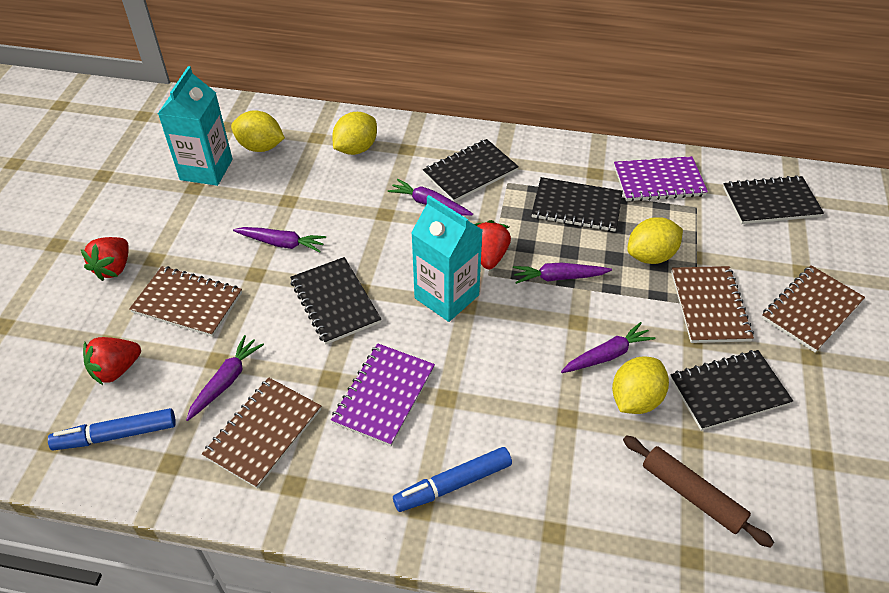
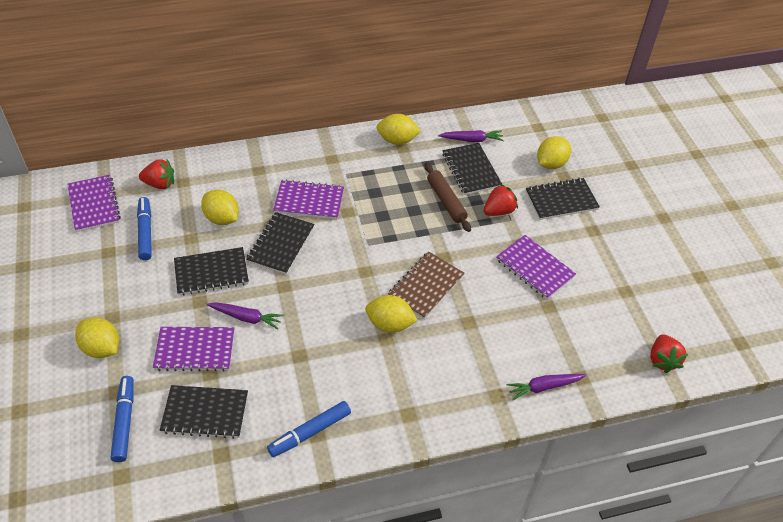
blue marker: [48,408,176,450] [393,447,512,512] = 2 -> [111,376,134,462] [137,197,152,260] [267,401,351,457] = 3
brown notebook: [129,266,242,337] [202,378,321,489] [671,266,754,343] [762,265,865,353] = 4 -> [388,252,465,319] = 1
purple carrot: [186,335,264,421] [233,227,326,252] [388,179,473,216] [513,263,612,284] [561,322,655,373] = 5 -> [207,302,284,329] [438,130,504,142] [506,374,586,400] = 3
purple notebook: [331,343,435,446] [614,156,708,202] = 2 -> [67,175,121,232] [153,327,234,371] [273,179,344,219] [496,235,576,299] = 4
turquoise carton: [158,66,233,186] [411,195,483,322] = 2 -> none = 0
yellow lemon: [231,110,285,152] [332,112,377,155] [612,357,669,414] [627,217,683,264] = 4 -> [75,317,119,358] [201,189,239,225] [365,295,418,333] [376,114,421,145] [537,136,571,169] = 5

